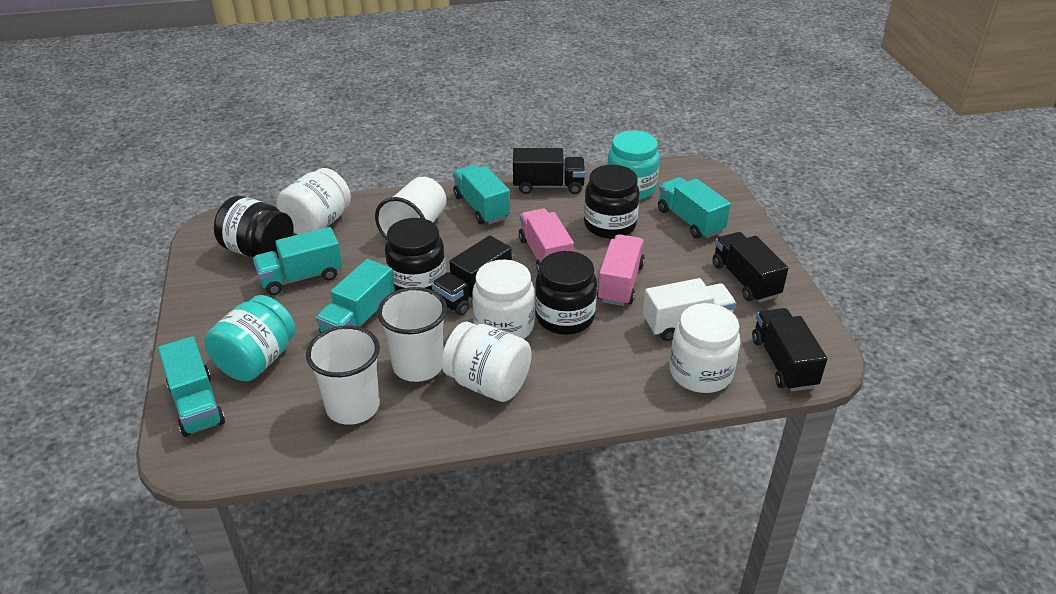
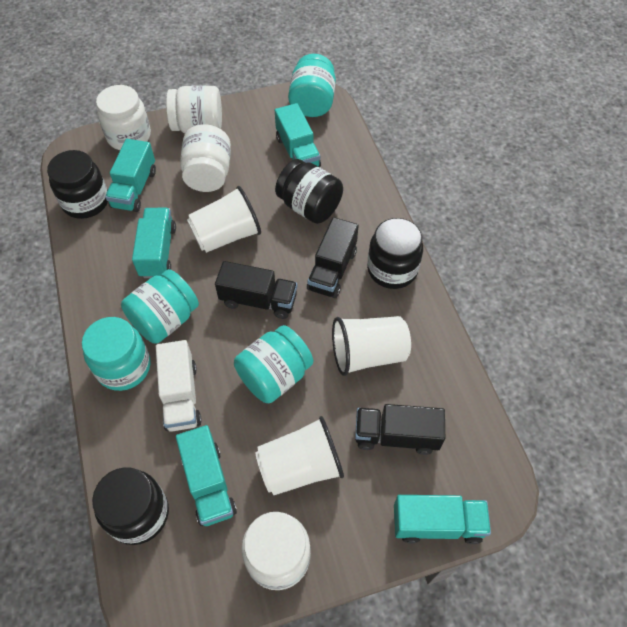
black truck: [432,235,512,316] [513,148,586,194] [713,232,788,303] [752,308,827,392] = 4 -> [215,261,297,319] [307,217,359,298] [355,404,445,455] = 3
pink truck: [519,208,574,273] [597,234,645,306] = 2 -> none = 0
turquoise jar: [205,295,295,381] [607,130,660,200] = 2 -> [82,317,150,391] [121,269,199,344] [234,325,313,403] [288,54,336,117] = 4

